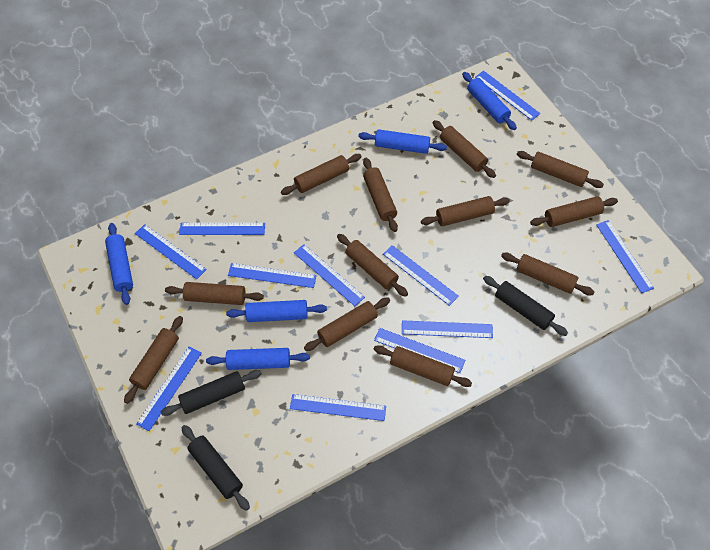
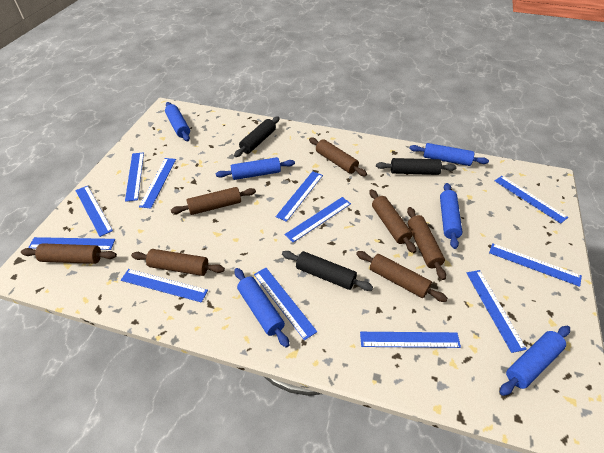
blue rolling pin: [105,223,133,305] [206,348,310,370] [226,300,327,322] [358,129,447,154] [462,72,517,130] = 5 -> [165,102,190,141] [216,157,295,180] [235,268,289,348] [409,143,489,166] [440,183,462,249] [500,326,570,396] = 6
blue ruler: [135,224,207,279] [136,347,202,431] [179,223,265,235] [228,263,317,288] [290,394,386,421] [294,244,365,306] [374,328,465,373] [383,245,459,306] [402,320,493,338] [475,71,540,120] [596,220,654,293] = 11 -> [28,237,115,250] [75,186,113,237] [121,269,208,303] [125,152,144,202] [139,158,176,209] [254,268,317,340] [276,171,323,222] [284,197,351,242] [360,332,461,348] [467,270,527,353] [489,243,582,287] [495,176,568,224] = 12
brown rolling pin: [124,316,183,404] [165,282,264,305] [281,154,362,195] [304,298,390,351] [337,234,408,297] [363,158,398,232] [373,345,472,387] [421,196,510,226] [433,120,496,178] [501,253,594,295] [517,151,604,188] [530,196,618,227] = 12 -> [21,243,117,264] [131,249,225,276] [171,187,256,215] [309,138,367,176] [356,251,448,302] [370,189,416,253] [407,207,446,280] = 7

